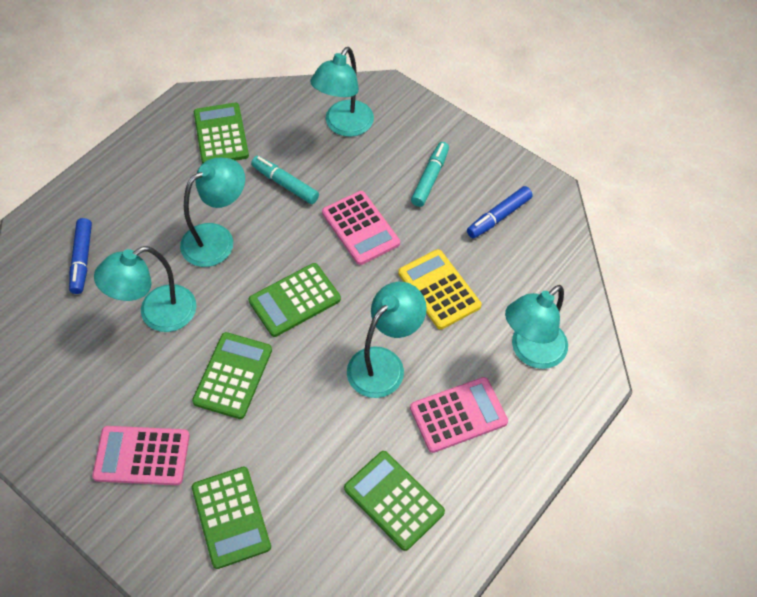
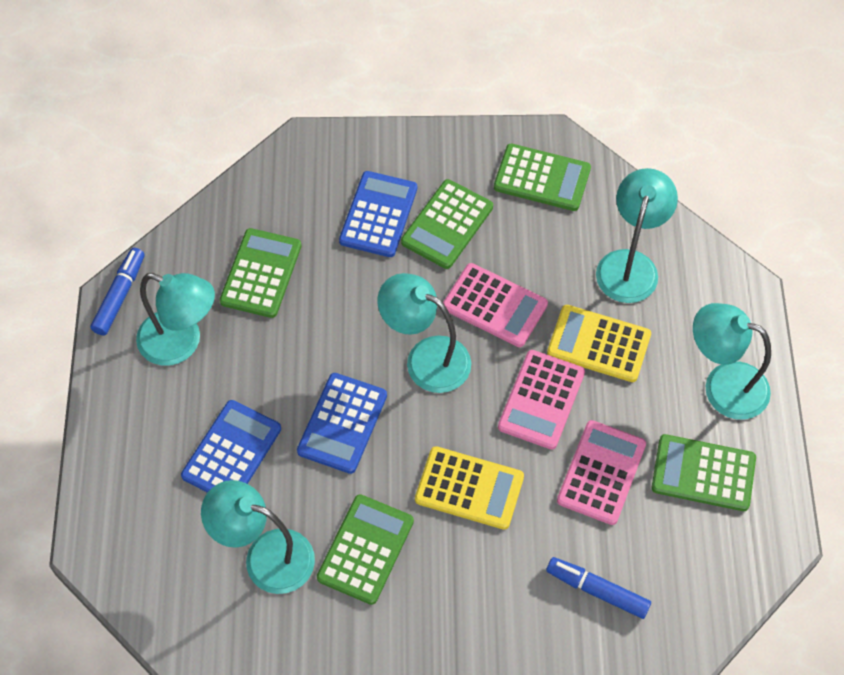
blue calculator: none = 0 -> [181,400,281,493] [297,373,387,474] [339,171,417,257] = 3
turquoise marker: [251,156,319,204] [411,142,449,207] = 2 -> none = 0
yellow calculator: [398,249,481,329] = 1 -> [415,446,524,530] [547,305,651,382] = 2

